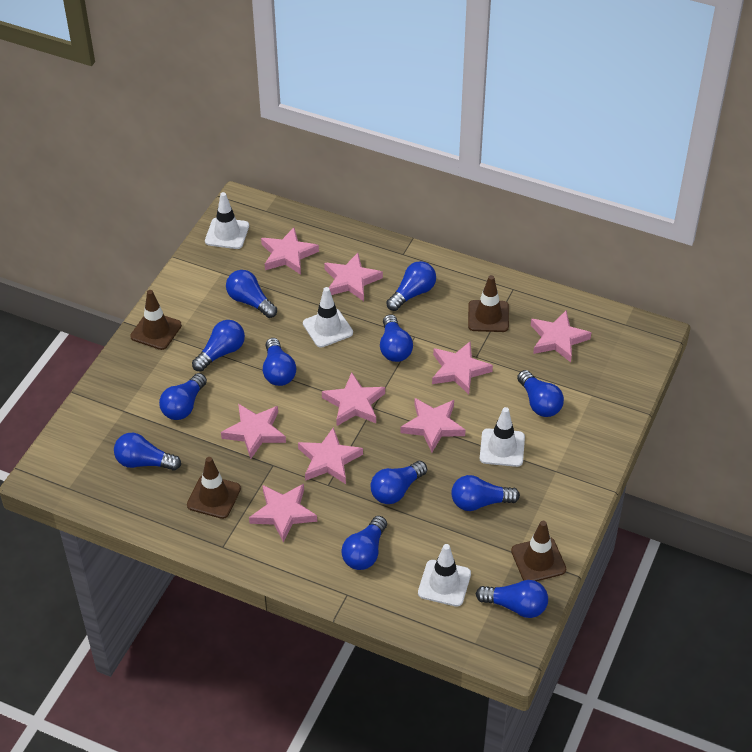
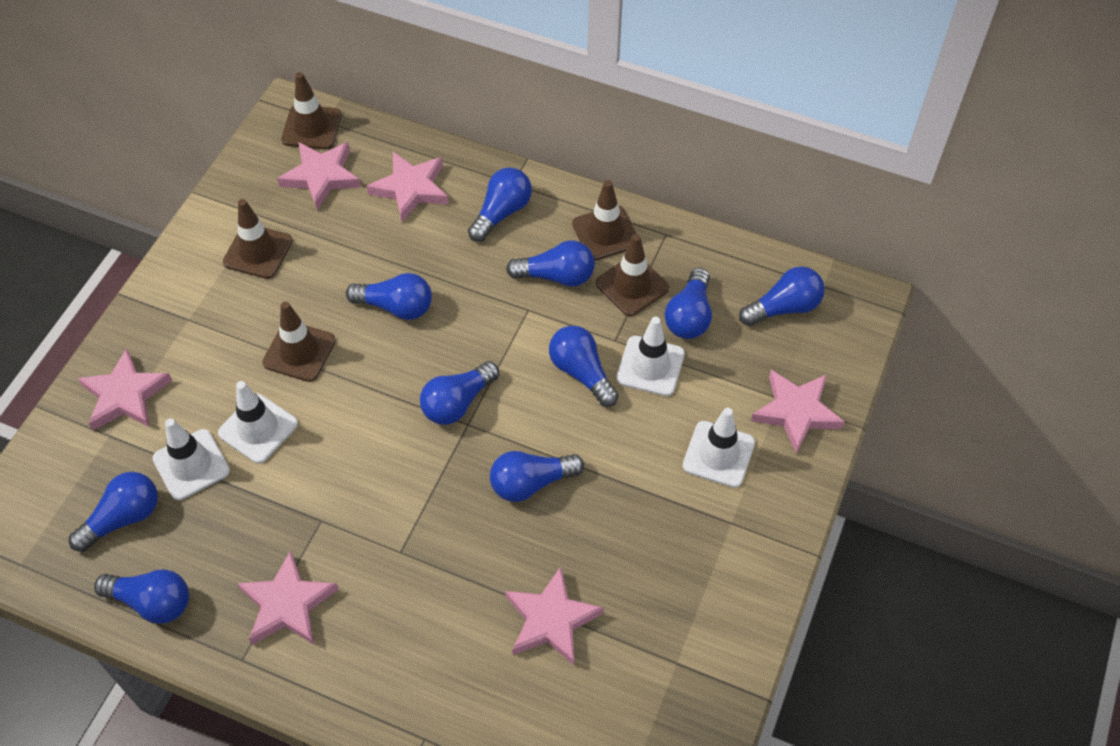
blue light bulb: [114,433,181,471] [159,373,207,420] [192,320,245,372] [226,270,277,318] [263,338,296,386] [342,516,387,570] [370,461,427,504] [380,314,413,362] [386,261,436,311] [451,475,520,511] [476,580,548,618] [517,370,564,417] = 12 -> [69,472,158,552] [94,569,189,624] [346,273,432,320] [420,361,499,425] [468,168,532,242] [490,451,584,502] [506,240,595,287] [549,326,619,407] [665,268,712,339] [739,266,825,326] = 10
brown traffic cone: [130,290,182,350] [187,457,241,519] [468,275,509,332] [511,521,566,581] = 4 -> [223,199,293,279] [262,302,336,382] [281,72,342,149] [572,180,637,261] [596,234,669,316] = 5
pink star: [221,404,286,459] [249,484,317,543] [261,227,319,275] [298,427,363,484] [322,372,385,426] [324,253,383,301] [400,398,466,453] [432,341,493,395] [531,310,591,362] = 9 -> [77,348,172,430] [237,550,339,645] [277,142,361,210] [367,152,448,222] [505,566,604,665] [751,370,845,454] = 6

